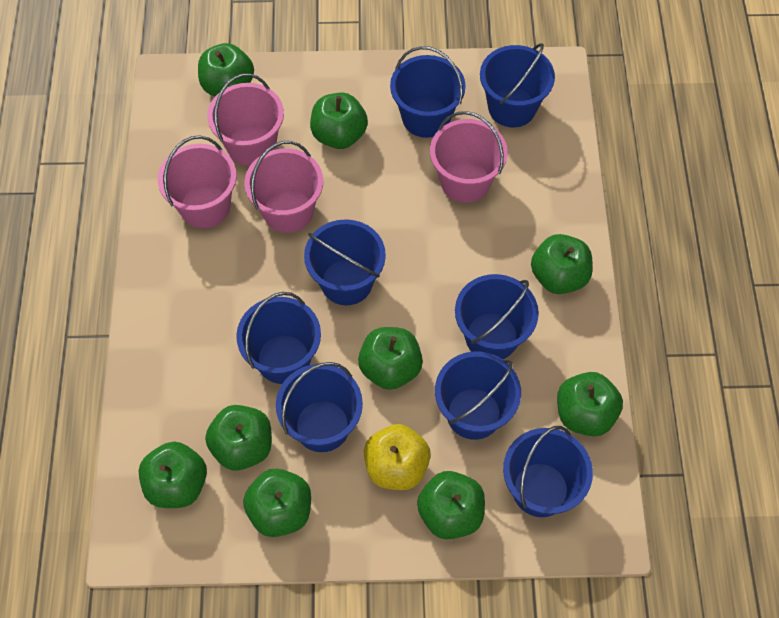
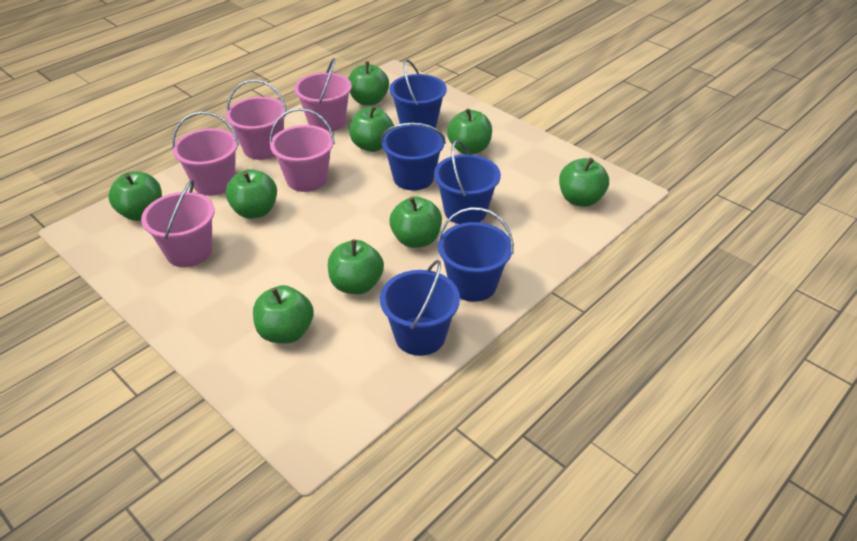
blue bucket: [236,292,321,384] [276,362,363,452] [304,219,386,305] [390,46,466,138] [435,351,521,440] [455,274,539,359] [480,43,555,127] [503,426,593,517] = 8 -> [380,123,446,190] [380,260,460,356] [390,59,447,128] [434,140,501,224] [438,207,514,302] = 5
pink bucket: [158,135,237,228] [207,73,284,166] [244,141,323,233] [430,111,508,203] = 4 -> [141,180,215,267] [172,112,239,196] [226,79,287,160] [269,108,335,192] [294,58,352,132] = 5
yellow apple: [364,424,431,490] = 1 -> none = 0

